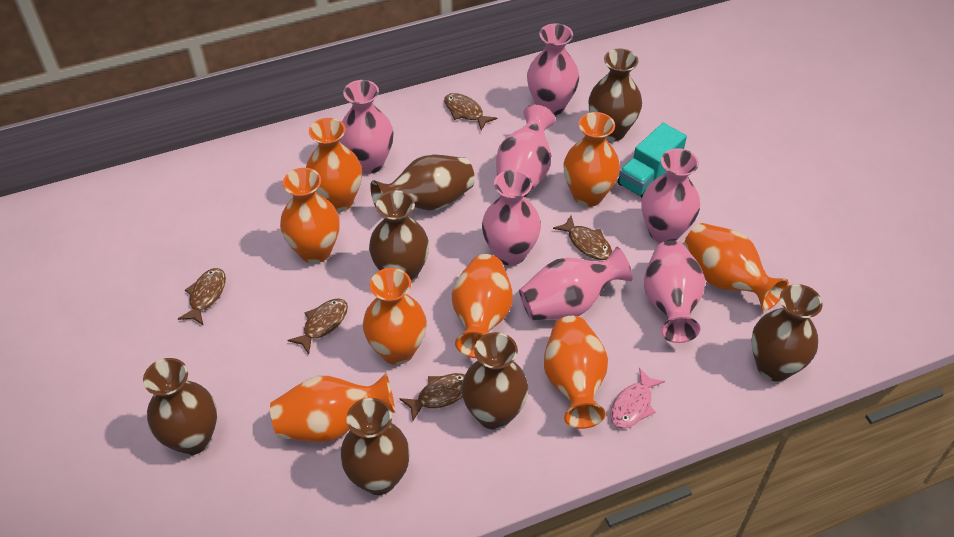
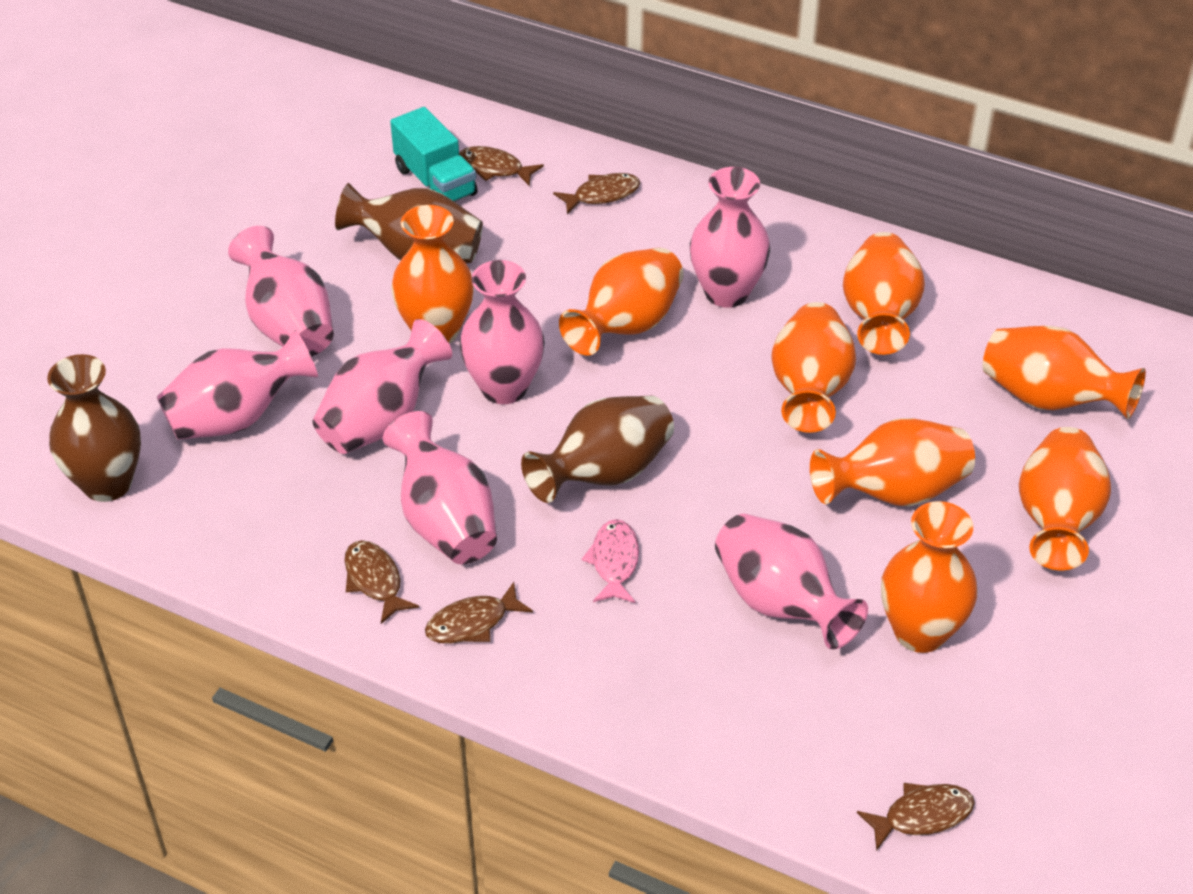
brown vase: [143,358,217,455] [340,398,410,495] [369,190,429,284] [370,154,475,210] [462,332,528,430] [589,49,642,142] [751,284,823,381] = 7 -> [47,354,141,502] [335,183,483,263] [521,396,674,503] = 3

